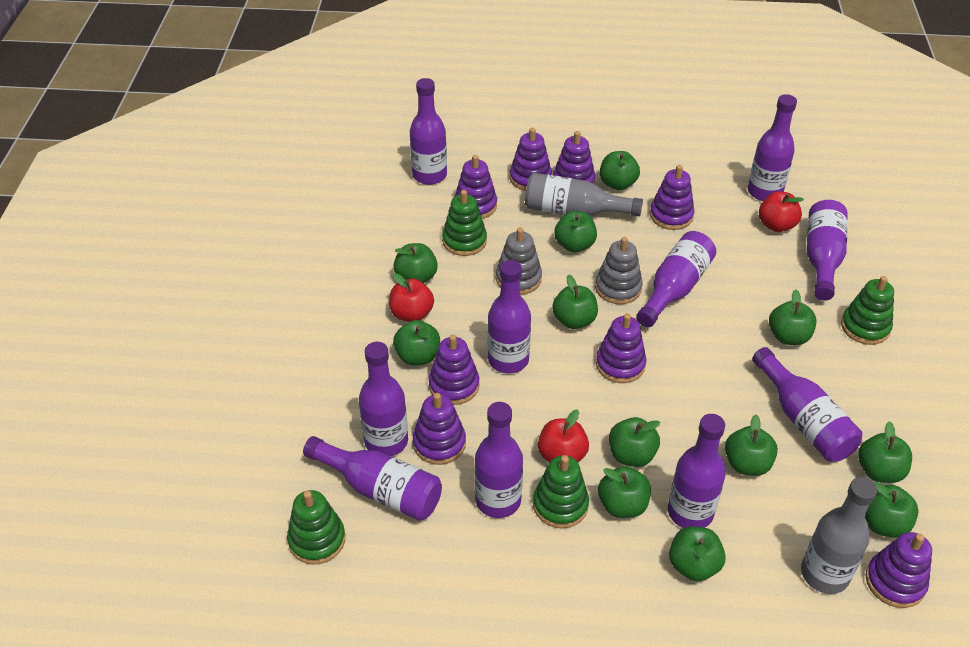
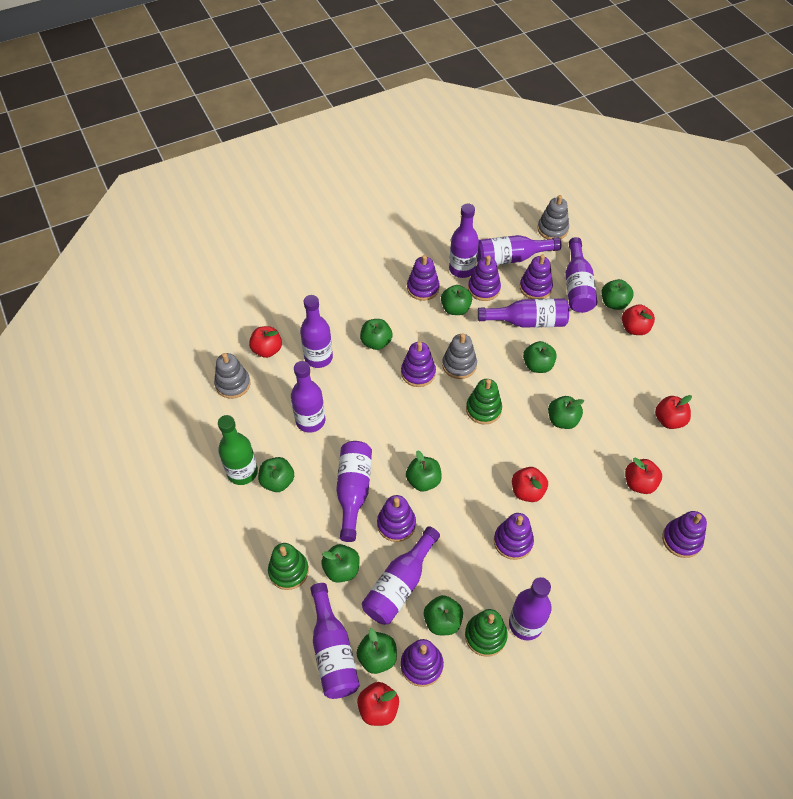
green apple: [393,243,438,283] [393,320,440,365] [552,274,598,329] [554,211,597,252] [598,466,651,518] [600,151,640,190] [609,417,661,467] [669,527,726,581] [725,415,778,476] [769,290,816,345] [858,421,912,483] [865,482,919,538] = 12 -> [258,457,294,492] [321,544,360,583] [356,628,397,674] [360,319,392,350] [406,450,442,491] [424,595,463,635] [441,285,472,315] [523,341,557,373] [548,396,584,429] [602,279,634,310] = 10
green bottle: none = 0 -> [218,415,258,485] = 1
green stacking toy: [287,490,345,565] [442,190,487,256] [533,455,589,529] [841,276,894,345] = 4 -> [268,543,309,590] [465,609,508,657] [466,379,502,424] = 3
grey bottle: [525,173,643,216] [801,477,877,594] = 2 -> none = 0
grey stacking toy: [496,227,542,295] [595,237,643,304] = 2 -> [214,353,251,399] [442,333,477,379] [537,195,569,239] = 3
red apple: [389,273,434,322] [538,409,589,462] [759,191,804,232] = 3 -> [249,326,282,358] [357,682,399,726] [512,467,548,502] [622,304,655,335] [625,457,662,494] [655,395,692,429] = 6

